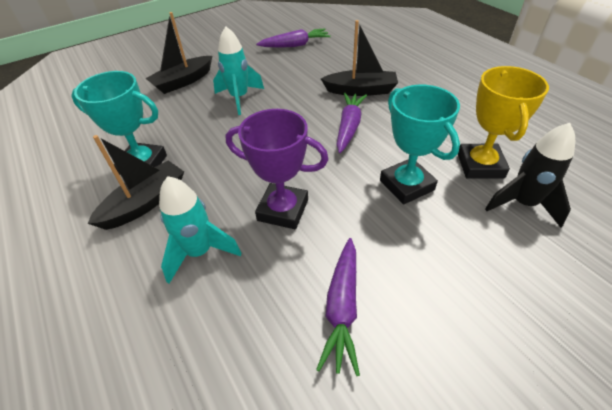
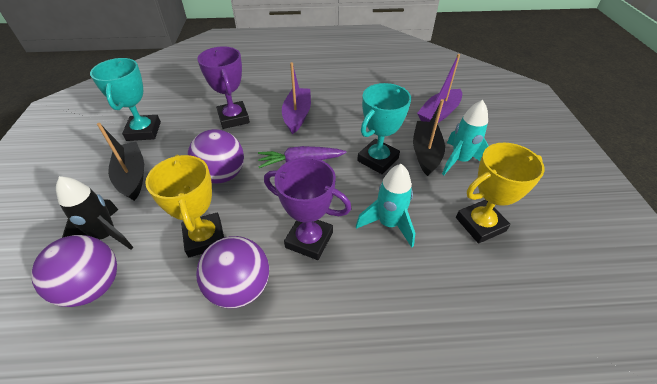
black boat: [87,135,184,230] [146,12,212,94] [321,20,398,96] = 3 -> [97,123,144,201] [413,99,445,176] = 2
purple ball: none = 0 -> [31,235,117,307] [188,129,244,184] [196,236,269,309] = 3
purple boat: none = 0 -> [282,62,311,134] [417,54,462,123] = 2
purple carrot: [256,28,331,48] [316,238,360,376] [337,93,367,153] = 3 -> [258,146,347,168] = 1
purple trophy: [225,109,329,229] = 1 -> [197,46,250,129] [264,157,352,260] = 2
yellow trophy: [458,66,549,179] = 1 -> [145,155,224,257] [456,143,545,244] = 2

